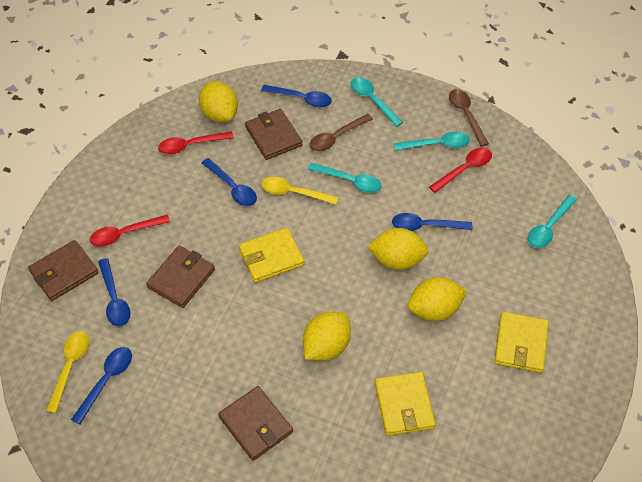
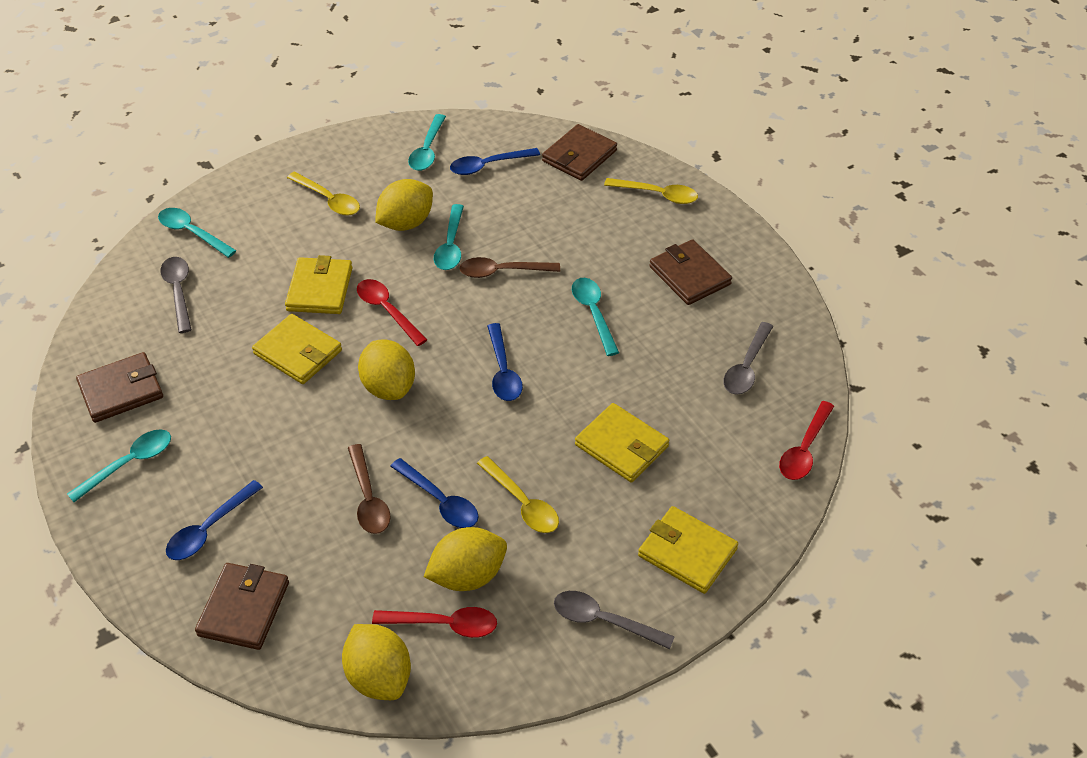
blue spoon: [71,347,132,425] [98,258,131,326] [202,158,257,206] [261,85,332,107] [392,213,473,231] = 5 -> [166,480,263,560] [390,458,479,528] [450,148,540,175] [487,323,523,401] = 4
grey spoon: none = 0 -> [160,257,192,333] [554,591,675,649] [723,322,773,395] = 3
turquoise spoon: [307,163,382,193] [350,77,403,127] [394,132,470,151] [528,195,577,248] = 4 -> [67,429,171,502] [158,208,237,258] [408,114,446,171] [434,204,464,270] [572,278,619,356] = 5
yellow spoon: [46,331,89,413] [261,177,338,205] = 2 -> [287,172,360,215] [477,456,559,533] [604,178,698,204] = 3
yellow wallet: [239,228,304,283] [375,372,436,436] [494,311,549,373] = 3 -> [252,314,342,384] [285,255,353,314] [575,403,669,482] [638,506,738,594] = 4

